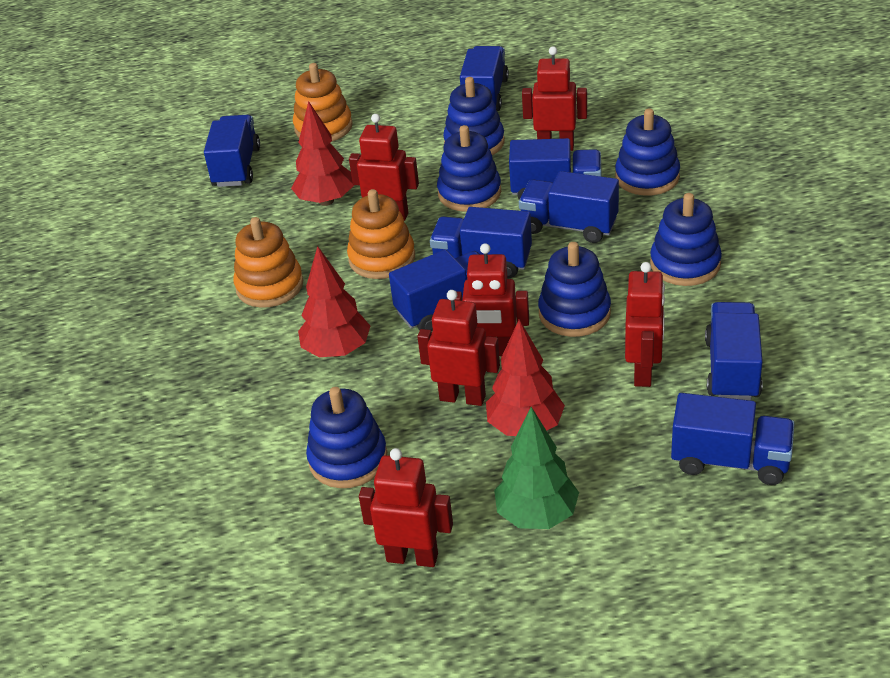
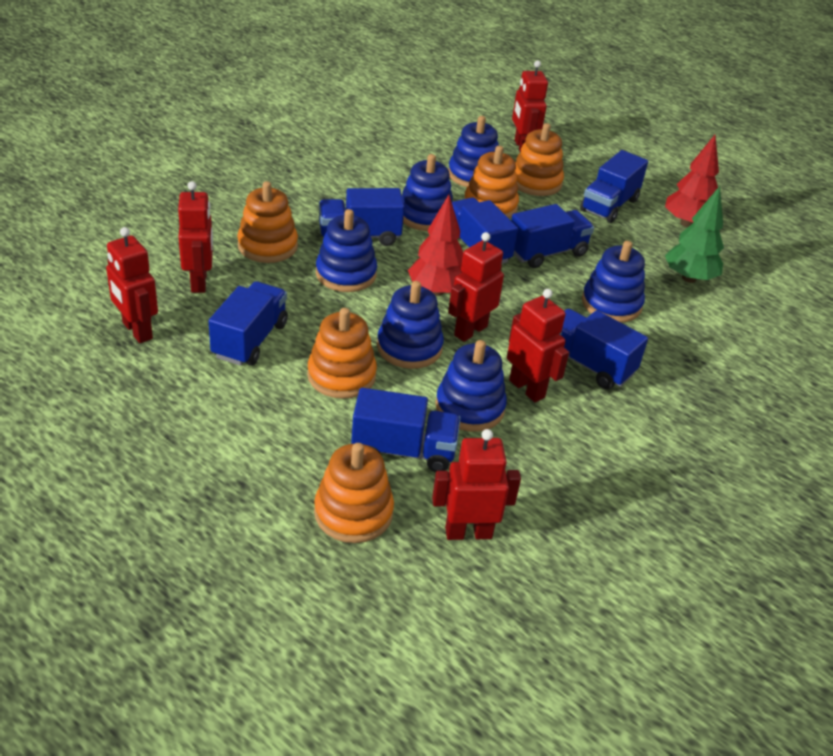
blue truck: [204,115,260,187] [389,250,480,331] [430,207,532,278] [460,46,509,111] [509,138,601,199] [519,171,619,243] [671,393,795,485] [705,302,763,400] = 8 -> [209,281,288,366] [319,188,404,246] [351,388,461,472] [452,197,518,264] [511,204,594,268] [560,309,648,389] [580,150,648,223] = 7
orange stacking toy: [233,217,303,308] [293,63,353,141] [347,189,415,279] = 3 -> [237,181,298,263] [307,308,377,399] [314,443,394,543] [464,146,519,218] [515,123,564,196] = 5
red tree: [291,101,354,206] [298,246,370,357] [486,319,565,436] = 3 -> [408,195,463,296] [665,135,719,227] = 2

